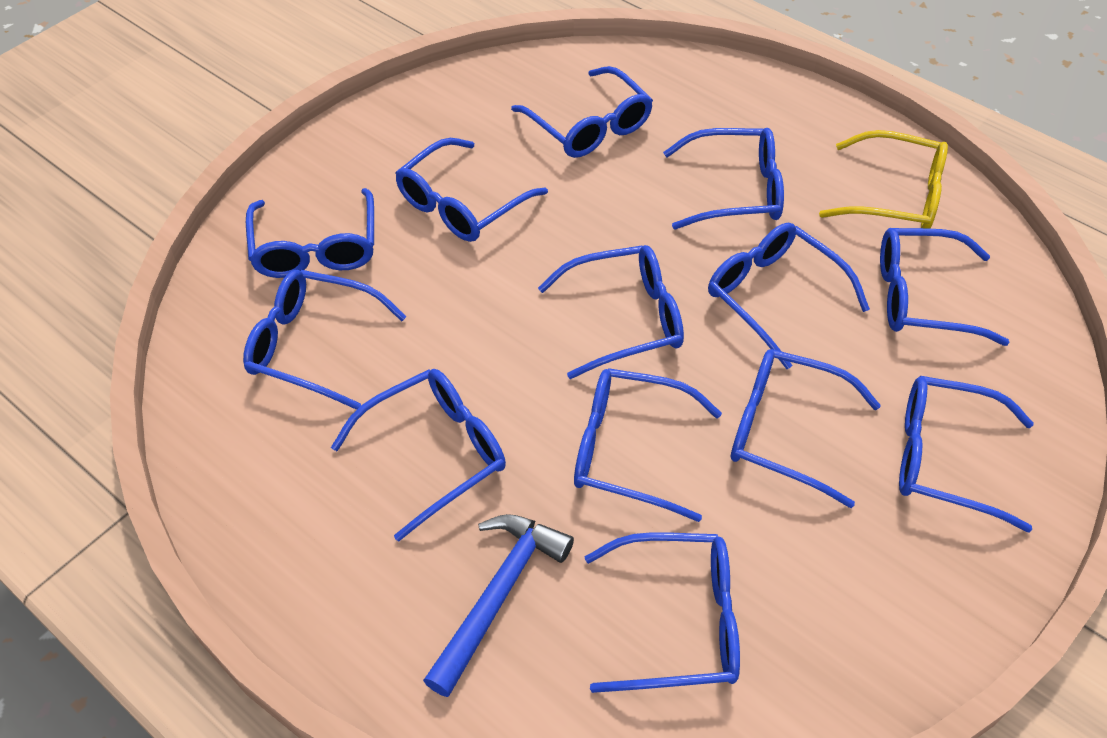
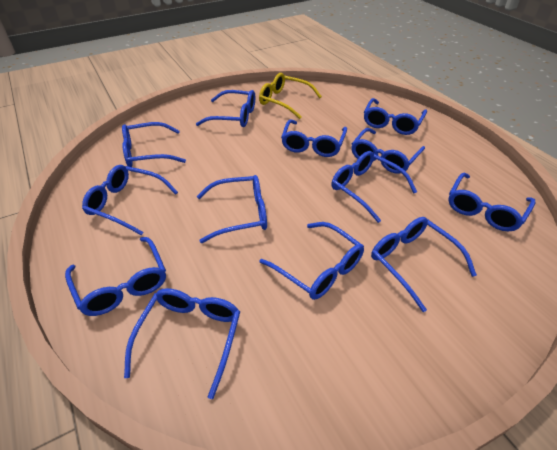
blue hammer: [423,514,574,697] = 1 -> none = 0

